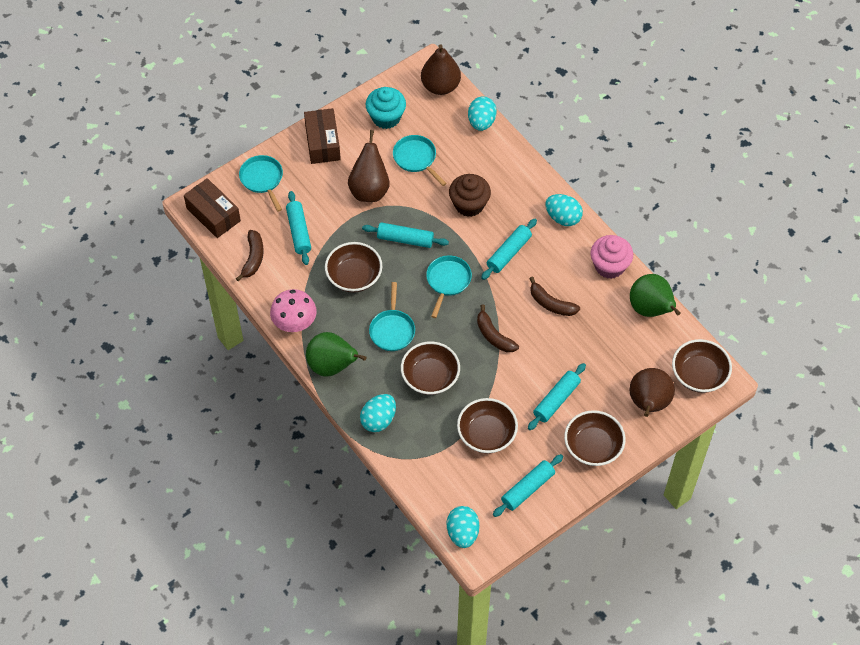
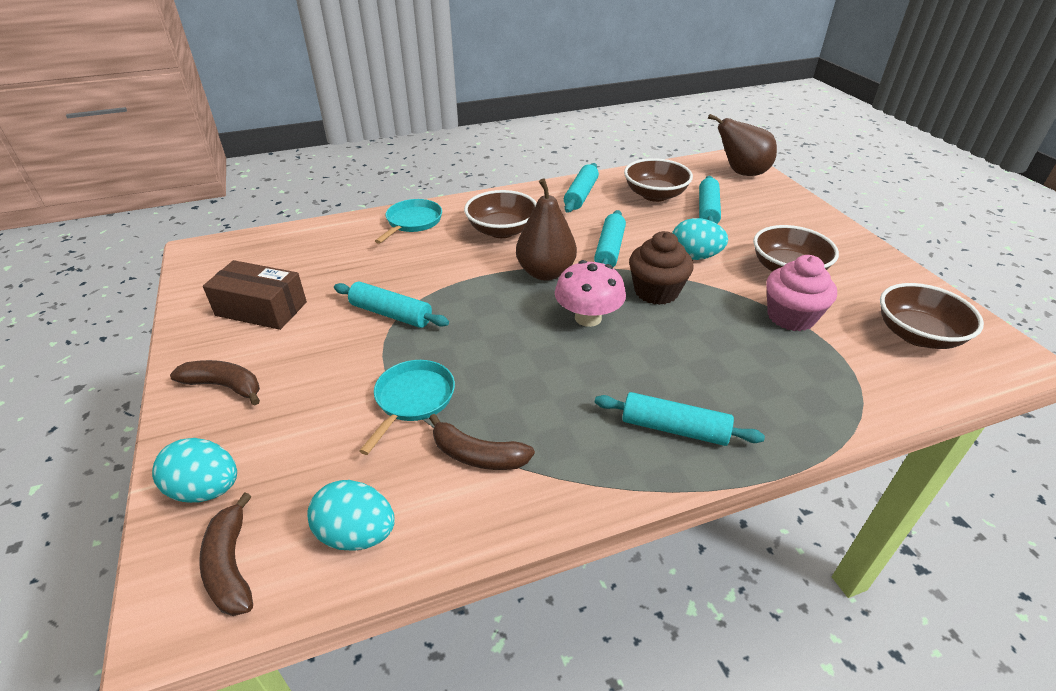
brown bowl: [325,242,382,293] [401,342,460,395] [457,398,518,453] [564,410,626,466] [672,339,732,393] = 5 -> [464,190,537,238] [624,158,693,202] [753,225,839,272] [880,283,984,349] = 4
brown box: [184,178,241,238] [304,108,341,164] = 2 -> [203,260,307,330] = 1
brown pear: [348,130,390,202] [421,44,461,95] [630,368,675,417] = 3 -> [516,178,577,281] [708,114,777,176] = 2
green pear: [306,332,367,376] [630,274,681,317] = 2 -> none = 0
turquoise cupcake: [366,87,406,129] = 1 -> none = 0
turquoise egg: [360,394,396,432] [447,506,479,548] [468,97,497,131] [545,194,583,226] = 4 -> [152,438,237,503] [307,480,395,551] [672,218,728,260] = 3
turquoise pan: [239,155,283,212] [369,282,415,351] [393,135,447,186] [426,256,472,318] = 4 -> [359,360,455,455] [375,199,442,244] = 2

